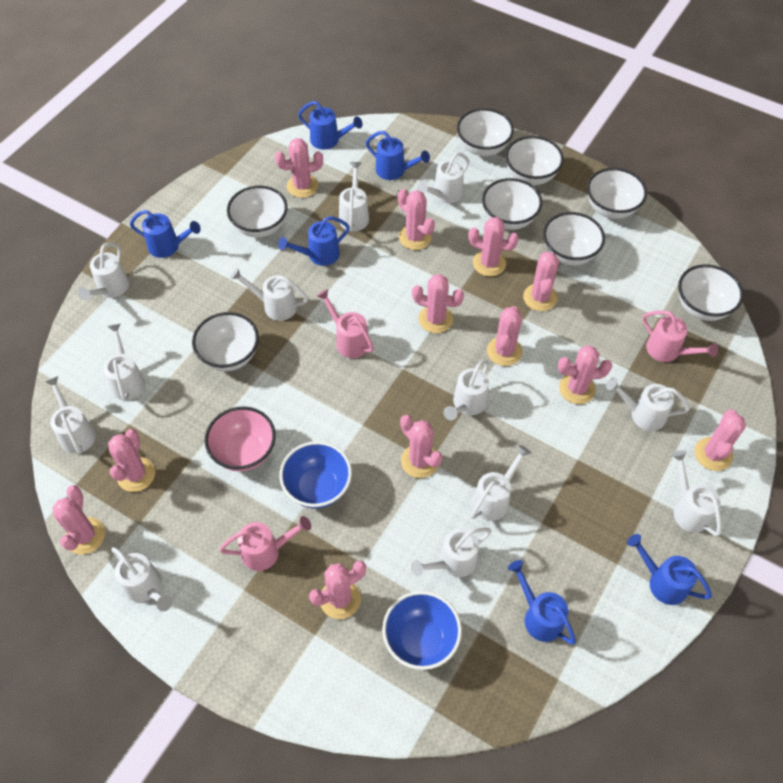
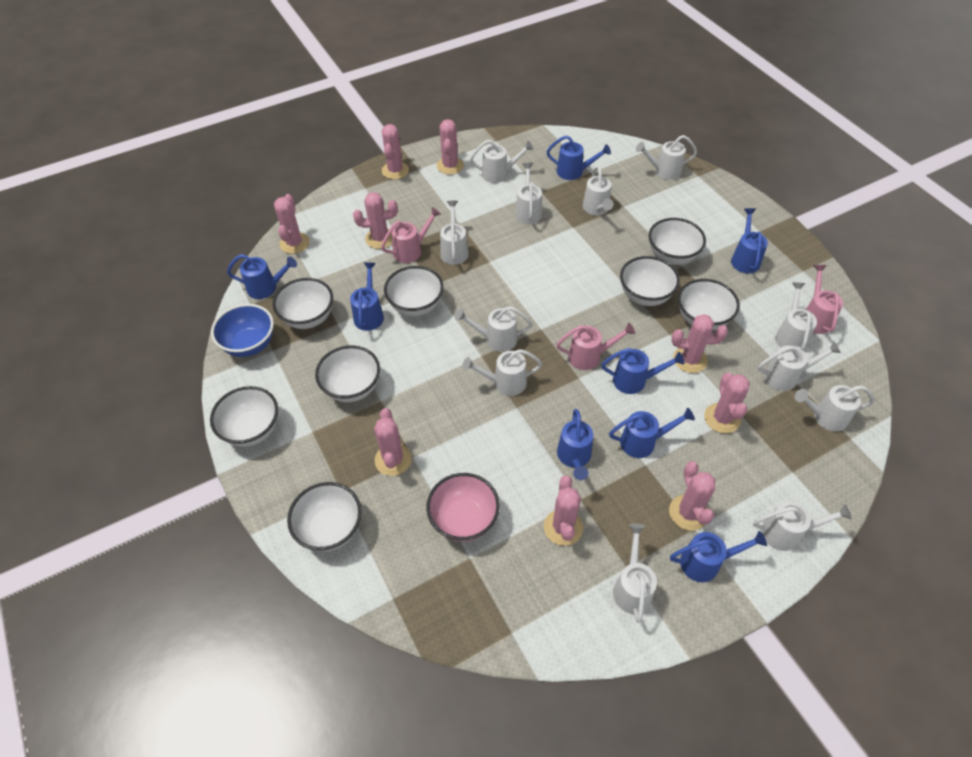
blue bowl: [279,441,352,509] [382,591,462,670] = 2 -> [211,304,274,357] = 1
blue watering can: [130,210,201,258] [278,216,350,266] [298,101,362,150] [366,131,430,180] [508,560,576,645] [627,534,712,605] = 6 -> [227,254,297,299] [350,262,384,331] [547,135,611,180] [557,409,593,480] [601,348,684,394] [609,408,695,458] [670,531,767,582] [731,208,768,273] = 8
pink cactus: [52,485,105,555] [108,429,155,492] [275,138,323,198] [309,561,366,619] [398,189,435,250] [400,415,443,478] [412,274,464,333] [468,217,519,276] [487,306,523,366] [523,252,559,311] [558,345,612,404] [695,409,746,471] = 12 -> [274,194,310,254] [353,192,398,249] [374,408,412,476] [382,124,409,179] [437,119,464,175] [544,476,583,546] [669,461,715,531] [672,314,728,373] [704,372,750,433] = 9

